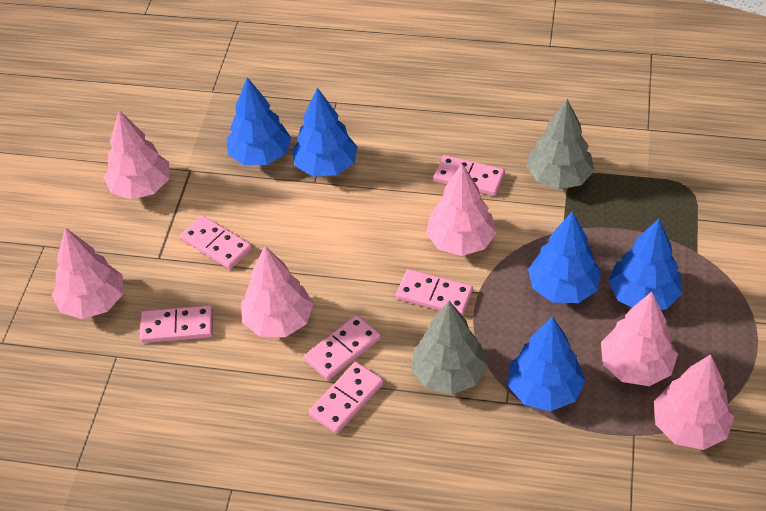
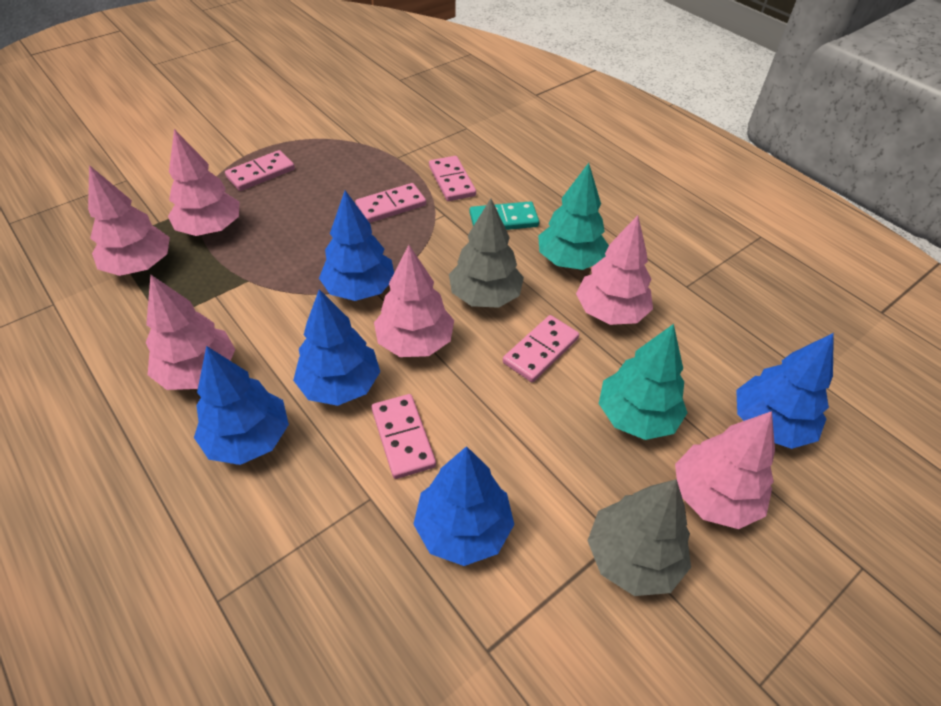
pink domino: [140,305,213,343] [180,215,252,269] [304,315,381,380] [309,362,384,434] [396,269,473,316] [434,155,505,196] = 6 -> [225,150,295,191] [355,183,426,223] [371,394,436,479] [429,156,476,201] [503,315,579,382] = 5
turquoise domino: none = 0 -> [469,201,539,230] = 1
turquoise tree: none = 0 -> [538,163,609,270] [599,324,687,440] = 2

